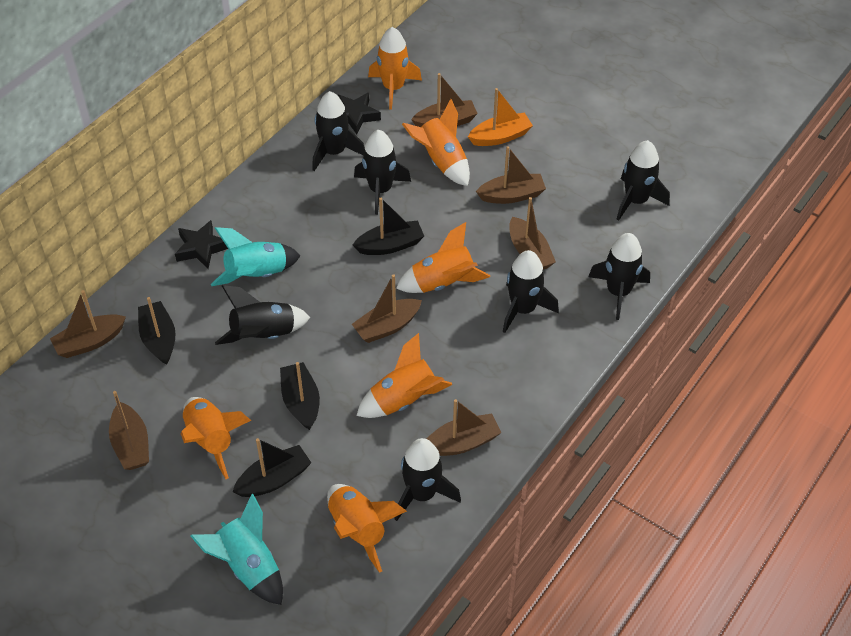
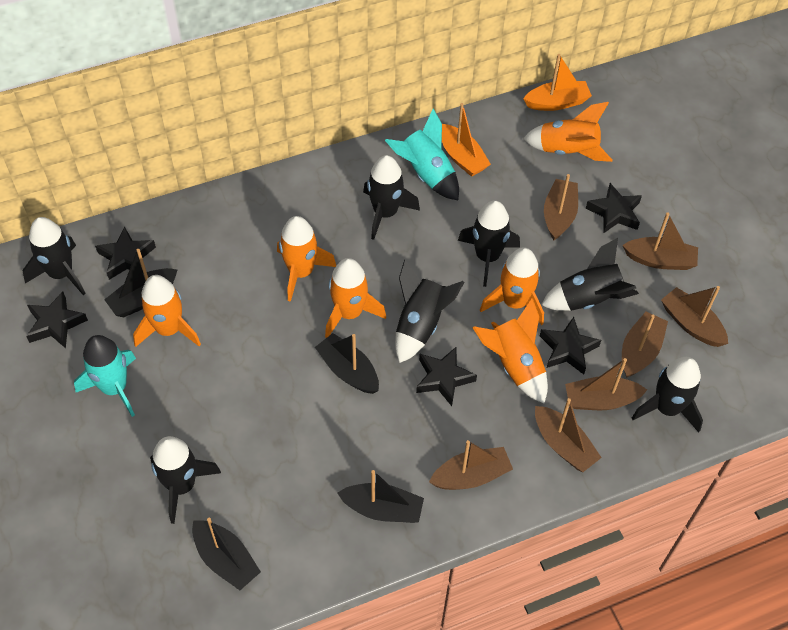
black star: [175,220,228,269] [338,93,381,134] = 2 -> [26,292,88,348] [95,226,156,280] [416,347,477,406] [540,317,601,374] [586,183,642,233] = 5
orange boat: [468,88,533,146] = 1 -> [442,103,491,177] [523,54,592,111] = 2

